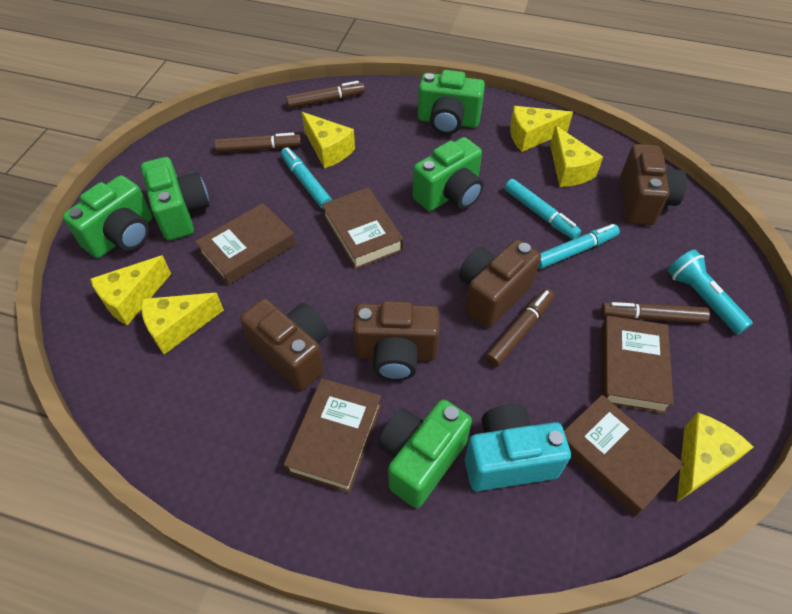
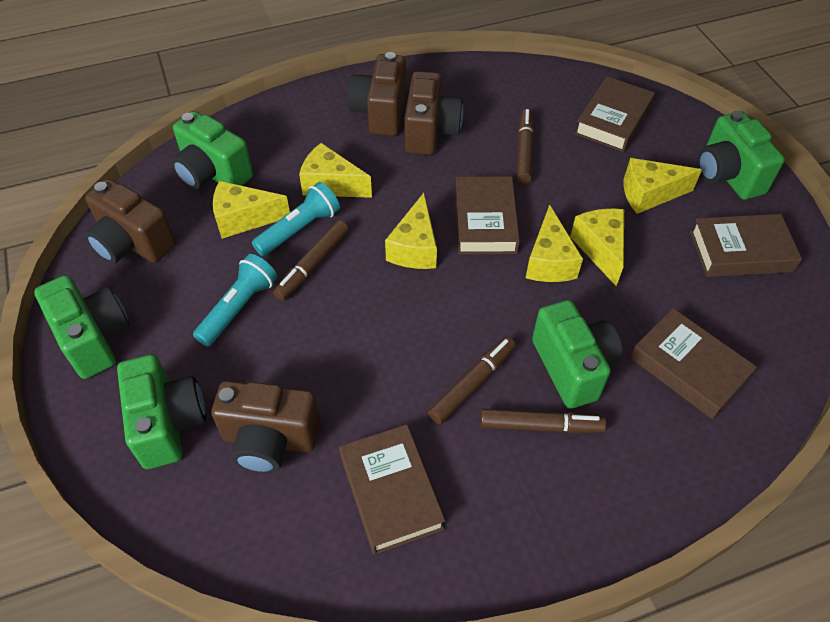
turquoise camera: [465,404,571,491] = 1 -> none = 0
turquoise flashlight: [668,249,753,334] = 1 -> [193,254,277,347] [252,182,340,256] = 2
turquoise marker: [281,147,332,209] [505,179,581,240] [538,224,620,269] = 3 -> none = 0

